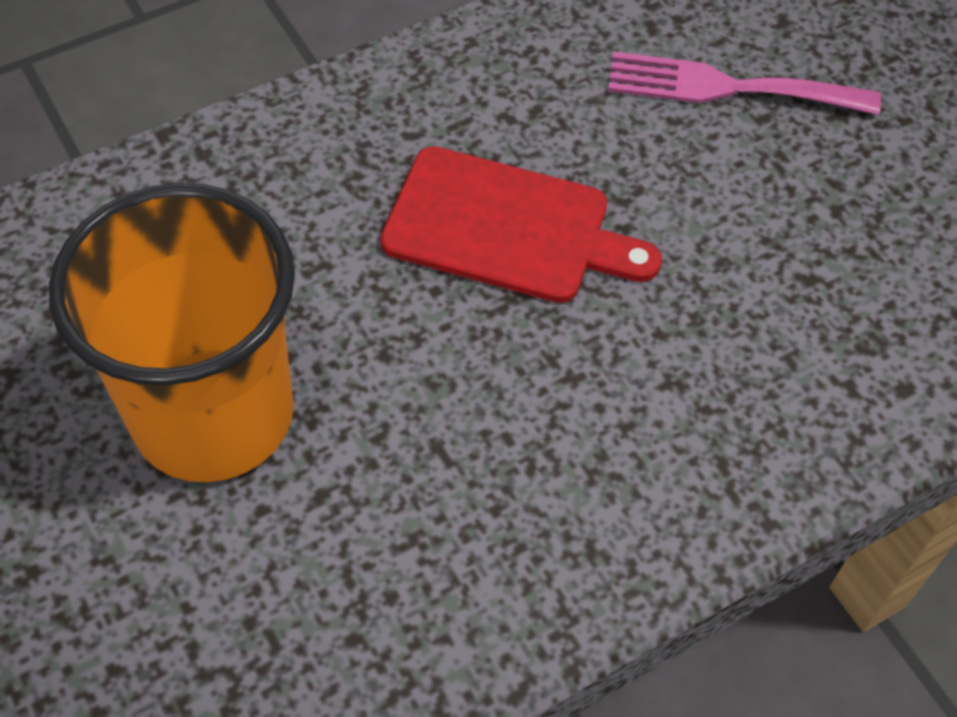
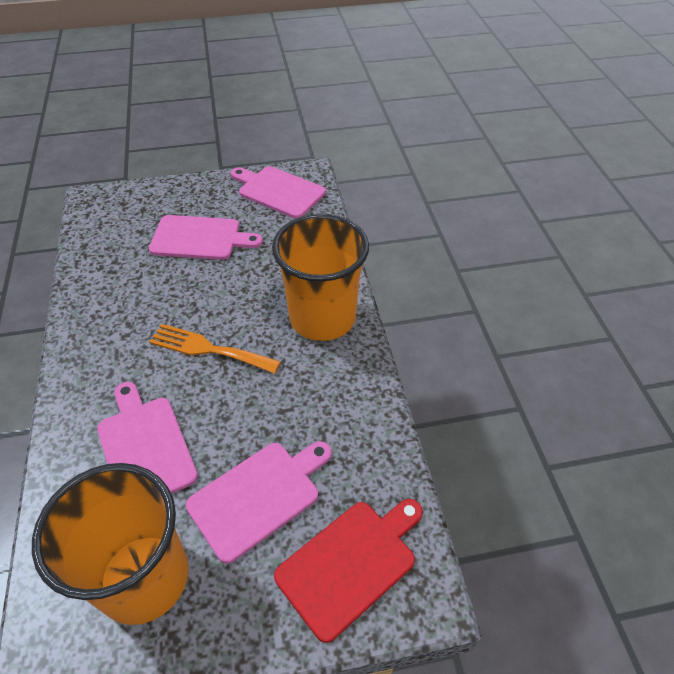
orange cup: [49,183,295,482] = 1 -> [32,463,189,625] [272,214,369,341] = 2
orange fork: none = 0 -> [149,324,281,374] = 1
pink cutting board: none = 0 -> [97,382,198,494] [149,215,263,260] [186,441,332,564] [231,166,326,219] = 4
pink fork: [608,52,881,115] = 1 -> none = 0

